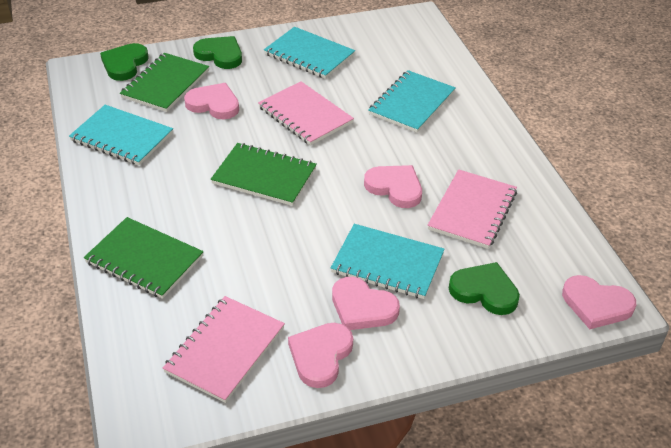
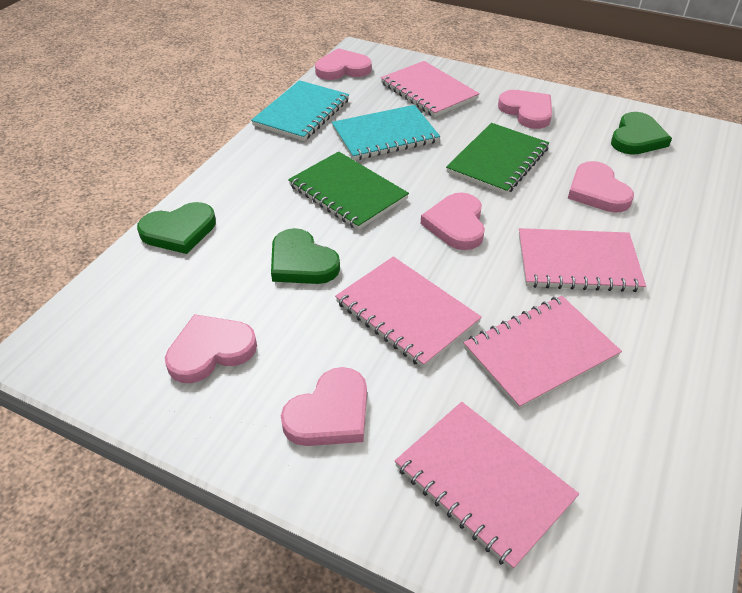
green notebook: [84,217,203,299] [120,53,209,112] [211,143,317,206] = 3 -> [288,151,409,230] [446,123,549,195] = 2
pink heart: [184,83,239,119] [288,323,353,388] [332,277,400,330] [364,165,422,208] [562,275,636,329] = 5 -> [165,314,257,383] [281,367,367,446] [315,48,372,80] [421,192,485,250] [498,90,552,129] [568,161,634,213] = 6
pink notebook: [163,296,285,403] [258,81,354,146] [427,169,517,249] = 3 -> [335,256,482,368] [381,61,480,117] [395,402,579,570] [463,296,622,410] [519,228,646,292] = 5
turquoise notebook: [69,105,173,166] [264,27,355,79] [331,224,445,299] [368,70,456,133] = 4 -> [251,80,349,141] [332,105,440,160] = 2

